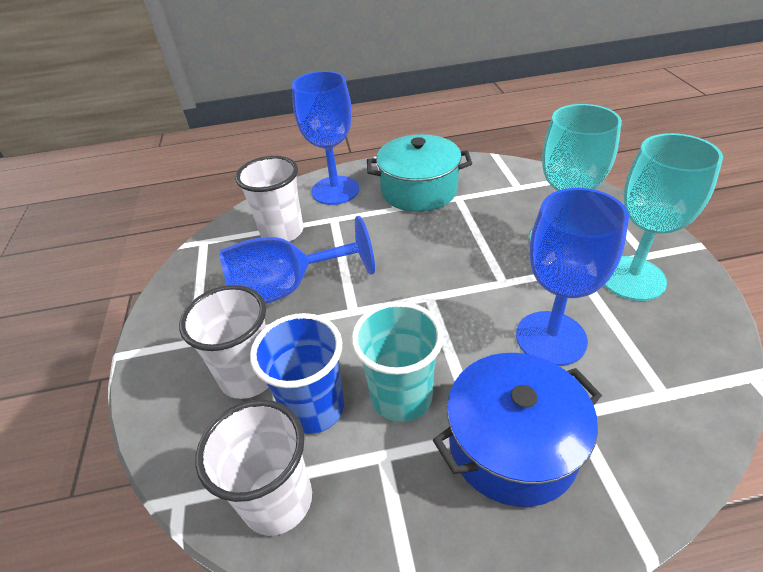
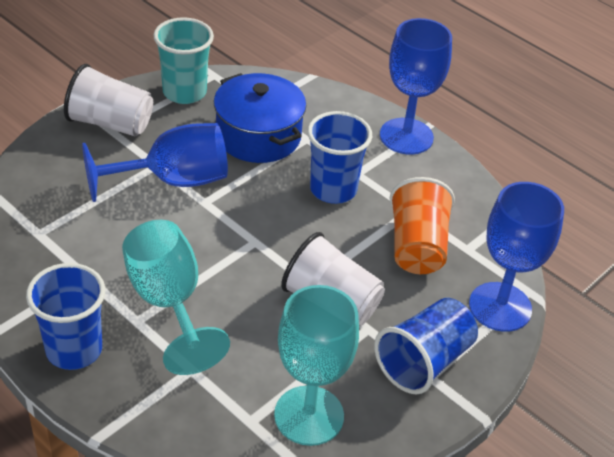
blue cup: [250,313,344,434] = 1 -> [26,263,105,370] [307,111,372,204] [374,298,478,394] = 3
orange cup: none = 0 -> [389,177,455,274] = 1
turquoise pot: [367,134,472,212] = 1 -> none = 0
white cup: [179,285,268,399] [195,399,312,536] [235,156,303,242] = 3 -> [64,64,153,136] [281,232,385,326] = 2

